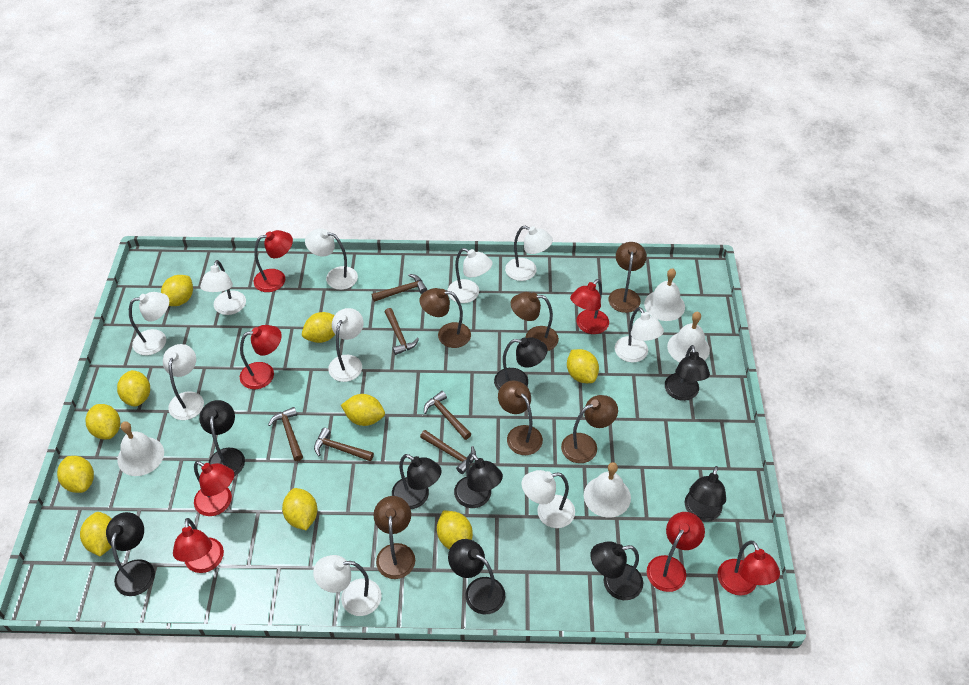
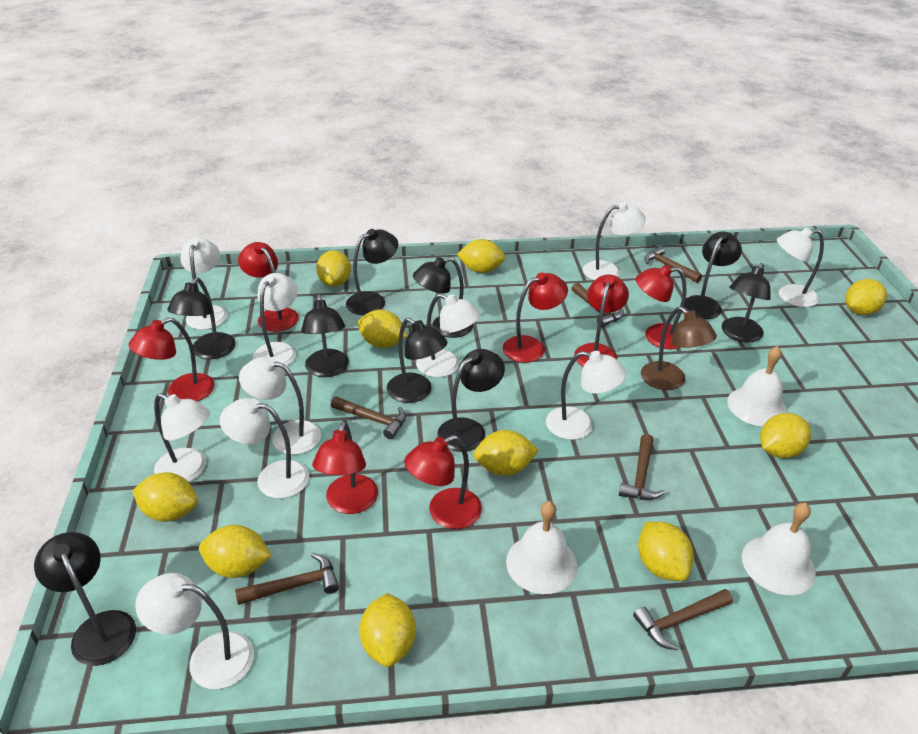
brown lamp: [373,496,415,579] [420,288,471,348] [498,381,543,455] [511,292,559,351] [561,395,618,463] [608,242,647,313] = 6 -> [641,307,717,390] = 1
white bell: [117,421,164,476] [584,462,631,518] [644,268,685,321] [667,312,710,362] = 4 -> [506,501,577,594] [727,346,787,426] [742,503,816,595] = 3

